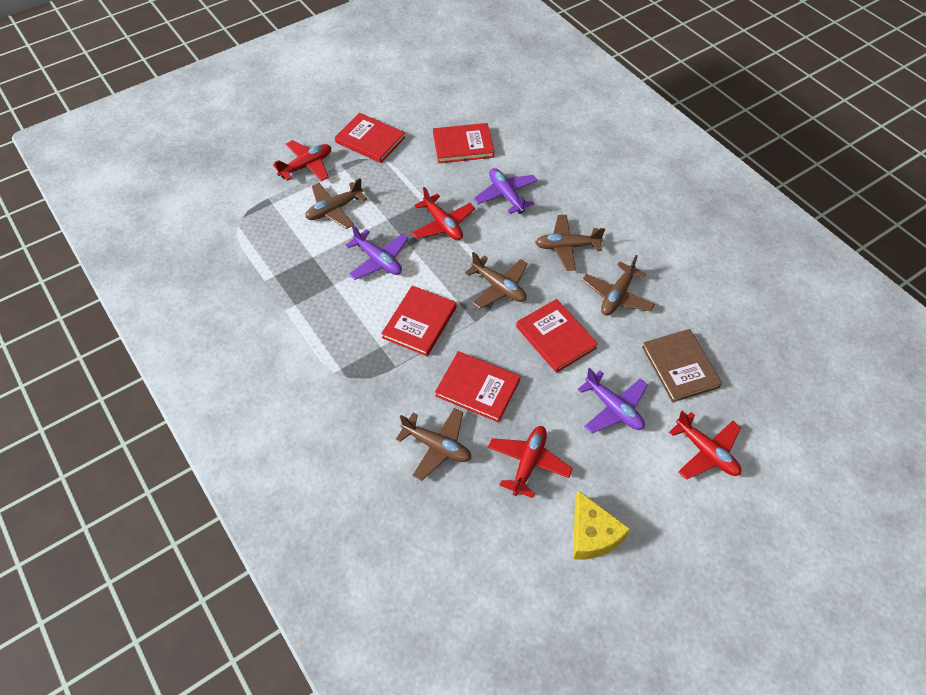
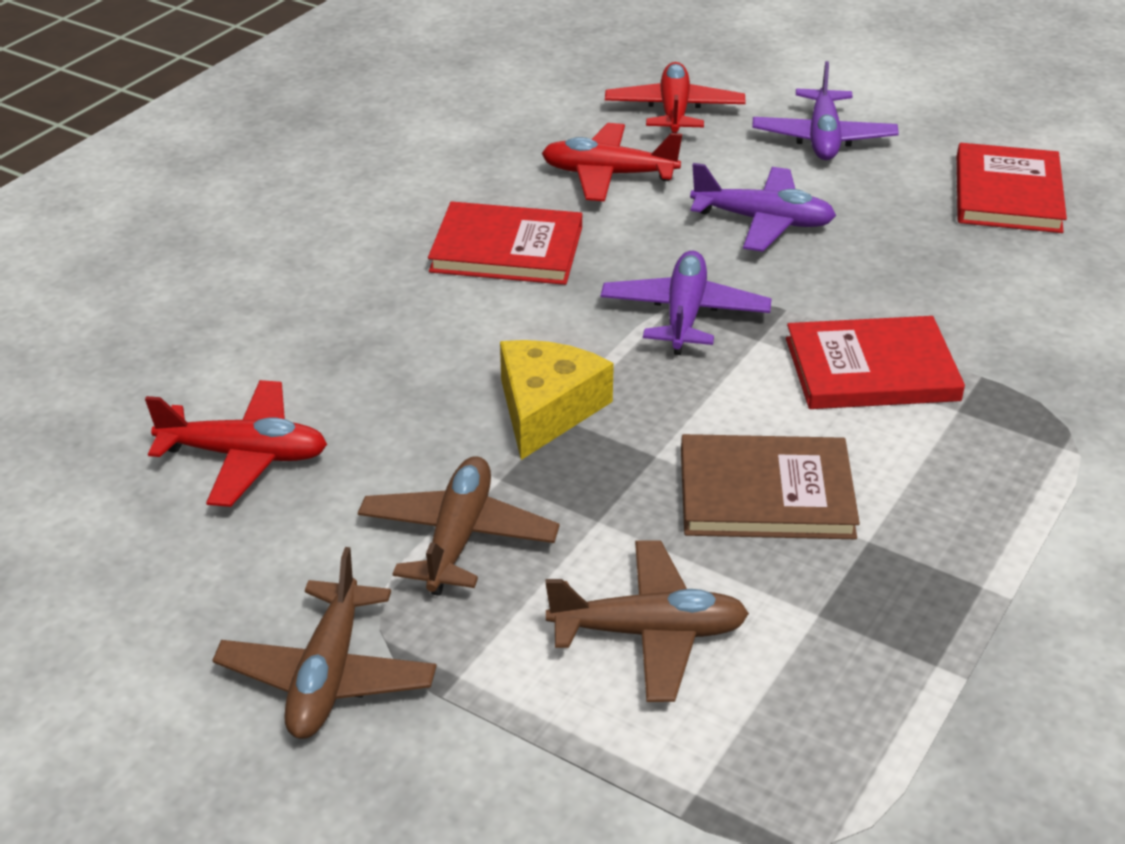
brown plane: [305,178,367,229] [396,408,472,481] [465,252,528,309] [535,215,605,271] [582,255,655,315] = 5 -> [213,547,437,739] [358,456,560,596] [545,540,749,702] = 3
red book: [335,113,405,163] [381,286,457,356] [433,123,495,163] [435,351,521,423] [516,299,598,373] = 5 -> [428,201,582,285] [786,316,965,409] [957,143,1067,233] = 3
red plane: [273,140,331,181] [412,187,475,240] [488,426,573,498] [669,411,741,480] = 4 -> [145,380,327,507] [542,123,682,202] [605,62,746,133] = 3

